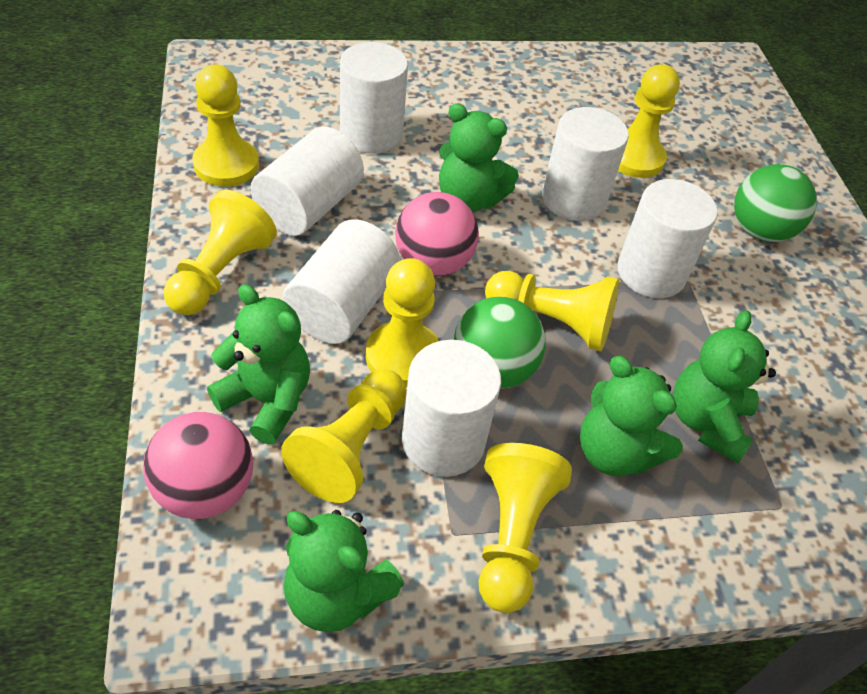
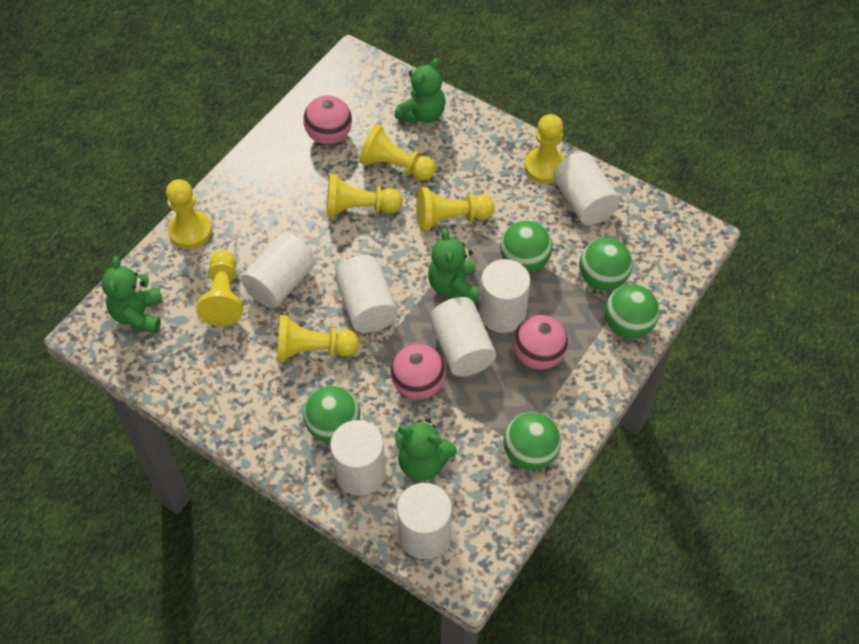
green ball: [454,297,545,389] [734,164,817,242] = 2 -> [303,386,360,443] [500,221,553,273] [503,412,561,470] [579,238,633,291] [605,284,660,338] = 5
green teddy bear: [207,284,310,444] [283,510,404,632] [439,103,519,212] [580,356,683,477] [673,310,776,463] = 5 -> [102,256,163,333] [395,58,446,124] [395,419,457,481] [428,228,479,302] = 4
pink ball: [143,412,253,519] [395,192,479,276] = 2 -> [303,96,352,145] [391,344,446,399] [513,315,568,370] = 3
white cylinder: [251,126,364,236] [282,219,401,344] [340,42,408,154] [402,340,501,477] [542,107,629,221] [617,179,718,298] = 6 -> [241,233,316,308] [330,420,386,496] [335,255,398,333] [397,483,452,559] [430,297,496,377] [479,259,530,333] [553,152,620,225] = 7

